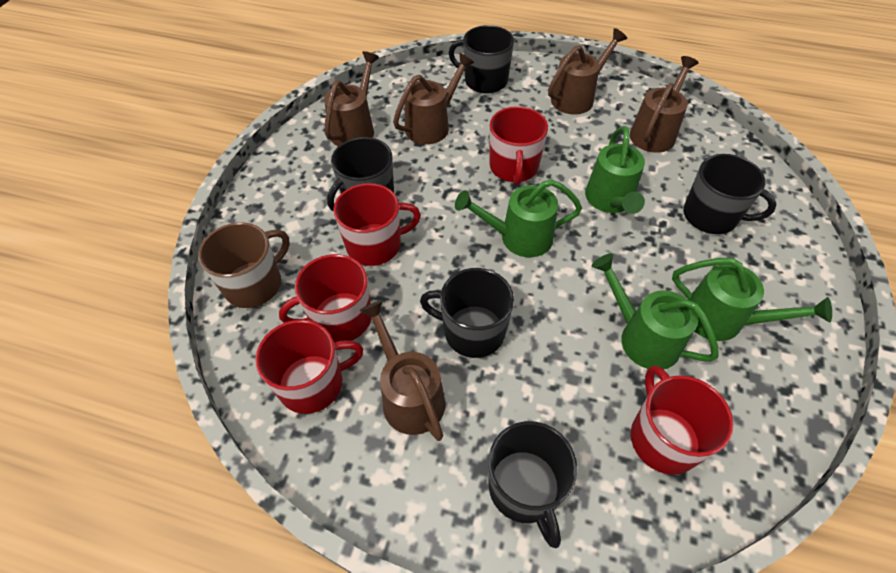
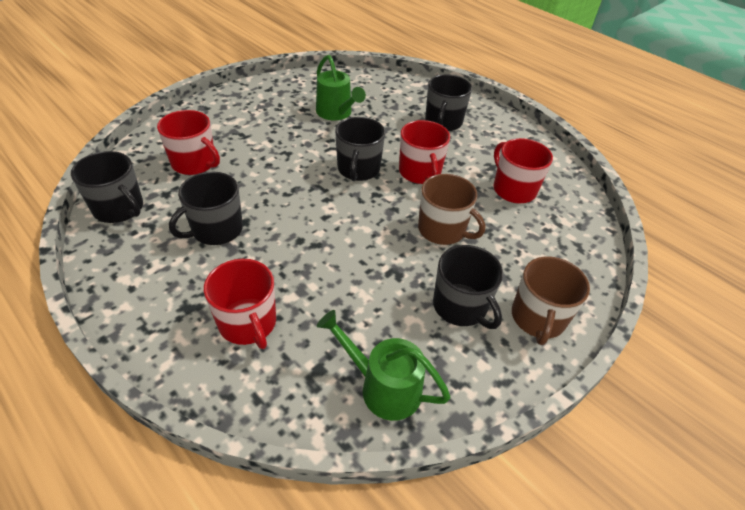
brown mug: [198,222,290,308] = 1 -> [418,174,485,245] [512,256,590,345] = 2
brown watering can: [324,51,379,146] [360,300,445,441] [393,53,474,144] [548,28,627,115] [630,56,698,153] = 5 -> none = 0
green watering can: [455,179,582,257] [585,126,645,214] [592,254,719,369] [672,258,832,341] = 4 -> [316,55,366,121] [317,310,451,421] = 2
red mug: [255,320,363,414] [279,254,372,342] [333,183,421,266] [490,106,548,185] [631,365,734,475] = 5 -> [157,110,220,175] [204,259,276,349] [399,120,450,184] [493,138,553,204] = 4

